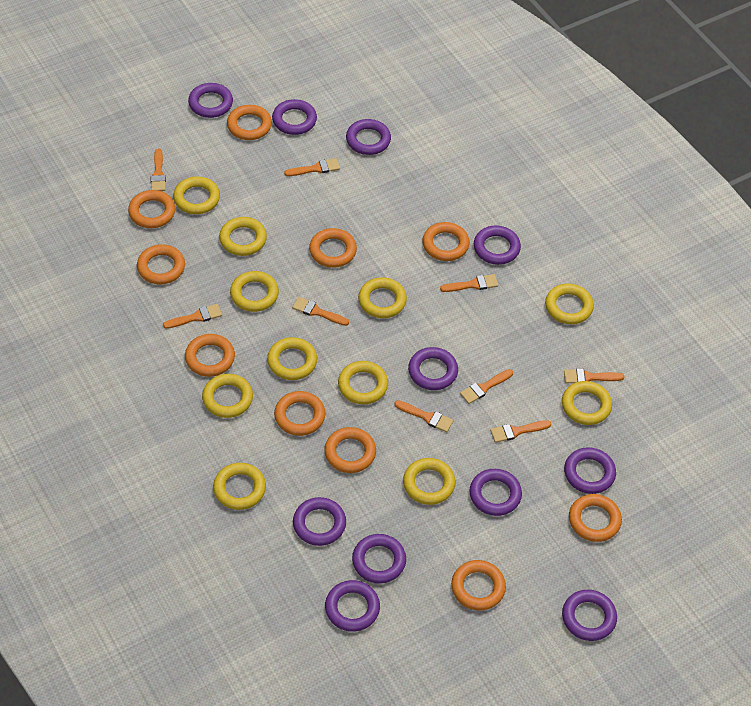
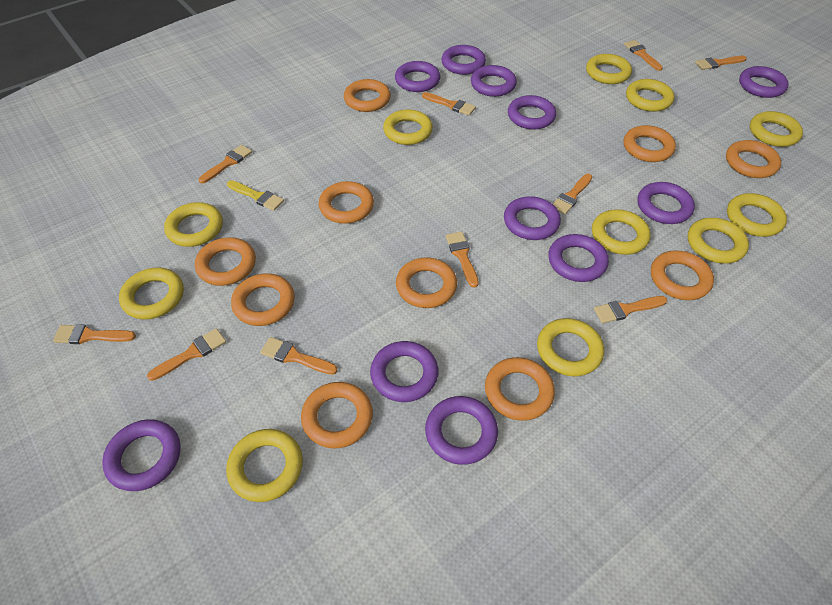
orange brush: [151,149,166,191] [163,304,222,329] [284,158,340,176] [292,297,349,326] [394,400,454,432] [440,274,498,292] [460,369,513,404] [490,420,551,443] [564,369,624,383] = 9 -> [53,324,136,344] [147,328,226,381] [199,145,252,183] [260,337,338,375] [422,92,476,116] [446,231,479,288] [553,174,593,214] [594,296,667,323] [624,40,663,71] [695,56,747,70] = 10
yellow brush: none = 0 -> [227,180,284,211] = 1

